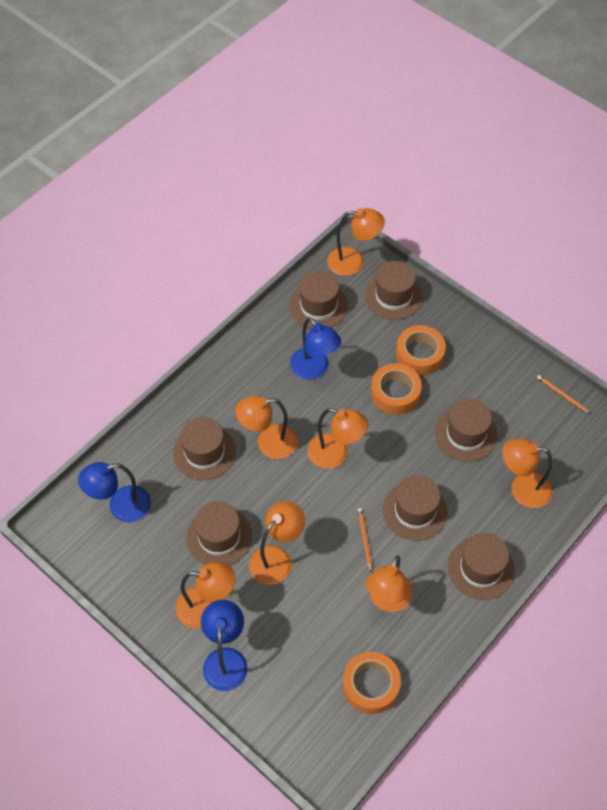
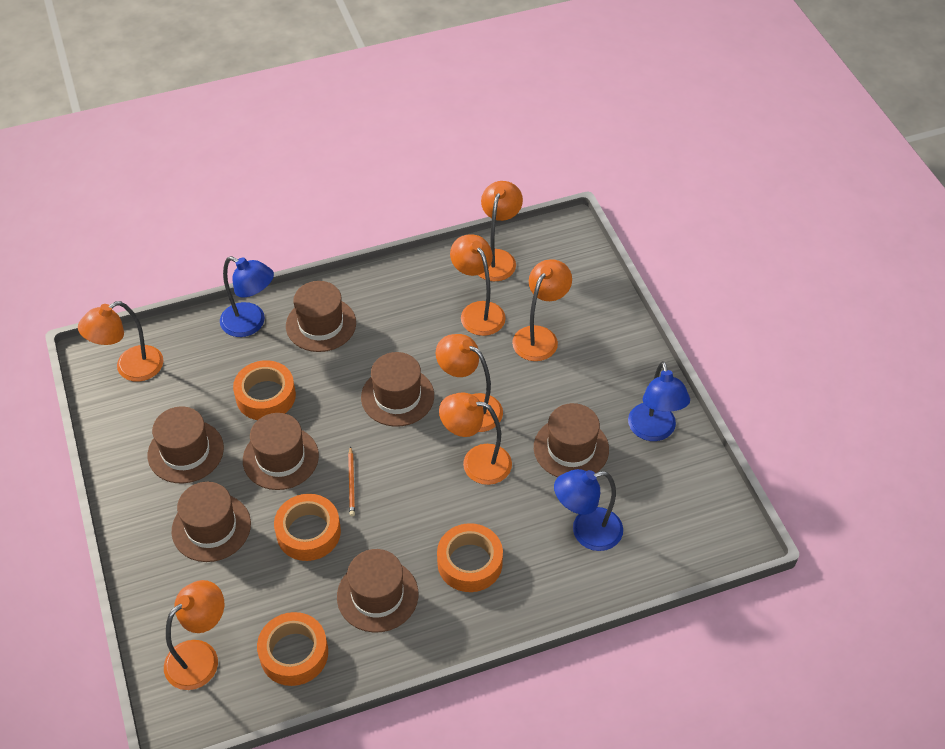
orange pencil: [358,508,372,572] [537,375,591,414] = 2 -> [348,446,355,516] = 1
orange tape: [343,652,401,714] [371,363,422,415] [396,325,446,375] = 3 -> [233,360,296,420] [257,612,328,686] [274,494,341,561] [437,523,503,592] = 4

